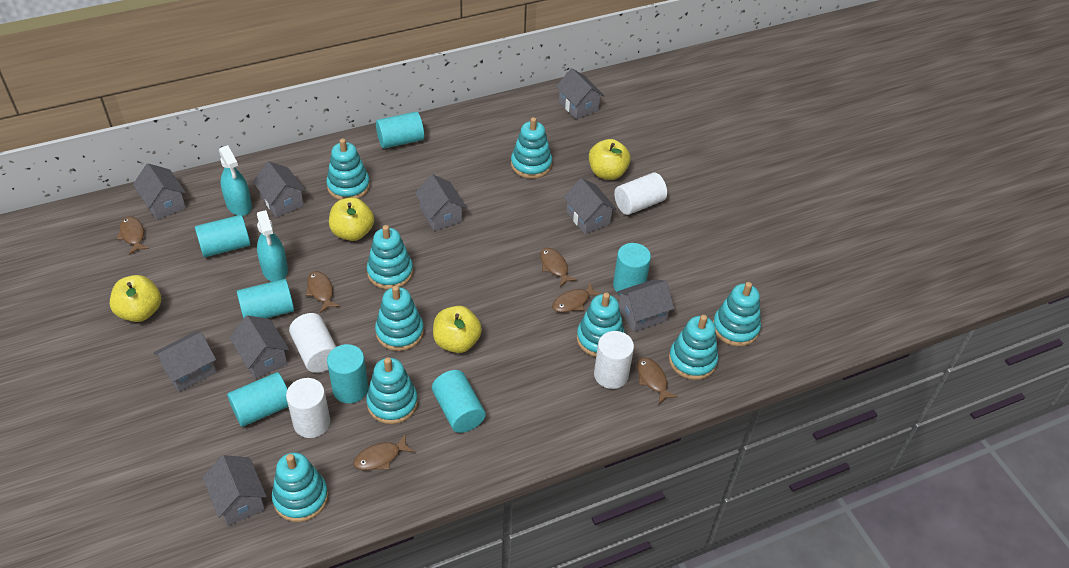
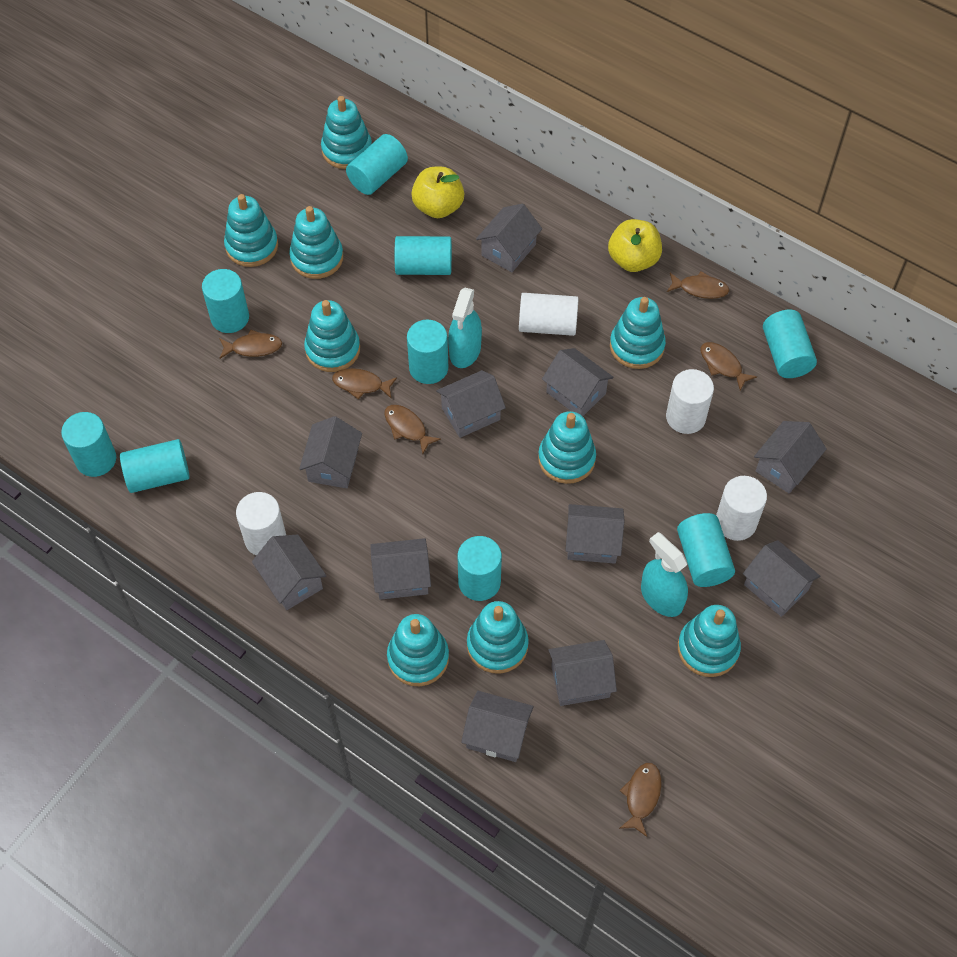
grey house: [133,163,186,220] [154,331,216,392] [203,455,267,526] [229,315,289,379] [253,161,306,218] [415,174,466,231] [556,68,604,119] [563,178,617,234] [617,279,674,332] = 9 -> [252,535,327,610] [299,416,362,488] [370,538,431,600] [436,370,506,438] [461,691,534,762] [476,204,542,272] [542,348,614,416] [548,640,617,706] [565,504,625,564] [743,540,820,617] [754,421,827,493] = 11
turquoise cylinder: [195,215,250,257] [227,372,288,427] [237,279,294,319] [327,344,368,403] [376,112,424,149] [432,370,486,433] [613,243,651,295] = 7 -> [61,412,116,477] [120,439,190,493] [202,269,249,333] [346,134,408,195] [395,236,452,275] [407,320,448,384] [458,536,502,601] [677,513,735,587] [763,310,817,378] = 9
yellow apple: [110,275,161,322] [329,197,374,241] [433,306,482,353] [589,139,631,180] = 4 -> [411,167,464,218] [608,219,662,272] = 2

